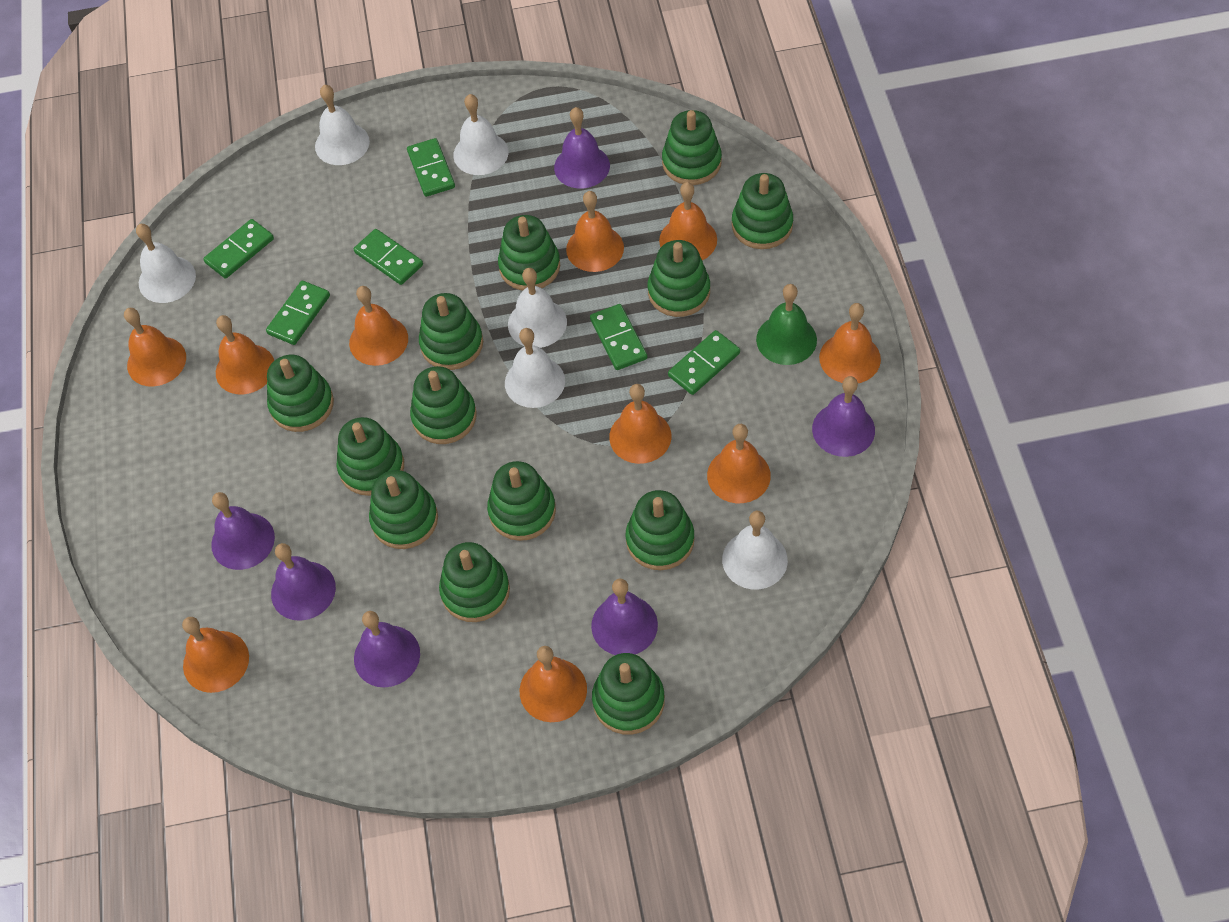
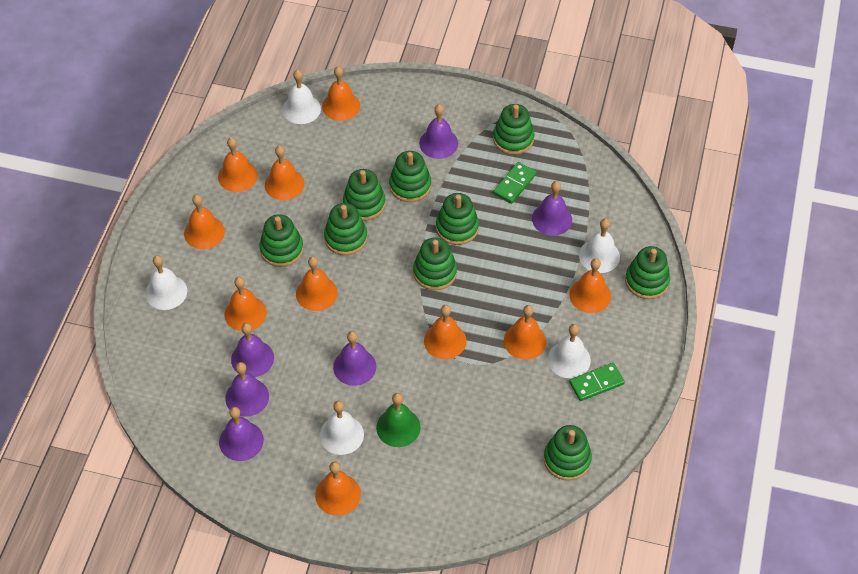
green domino: [203,219,274,279] [266,281,330,345] [354,229,423,285] [407,138,455,197] [590,304,647,370] [668,330,740,395] = 6 -> [493,162,537,204] [569,363,625,401] = 2
green stacking toy: [267,355,334,432] [337,417,404,496] [369,470,438,549] [410,366,477,444] [419,293,483,370] [439,542,510,622] [487,461,556,541] [498,215,560,291] [592,653,665,735] [626,490,695,570] [648,240,710,317] [662,110,722,185] [732,173,793,249] = 13 -> [259,214,303,267] [324,203,368,255] [343,169,386,221] [389,151,431,202] [413,238,457,290] [436,193,479,245] [493,104,535,155] [544,425,592,481] [625,246,670,299] = 9
white bell: [136,224,196,303] [315,84,370,165] [453,94,508,175] [505,328,565,408] [508,268,567,348] [722,511,788,589] = 6 -> [145,255,187,310] [283,70,321,124] [320,401,364,455] [548,324,591,378] [579,218,620,273] = 5

